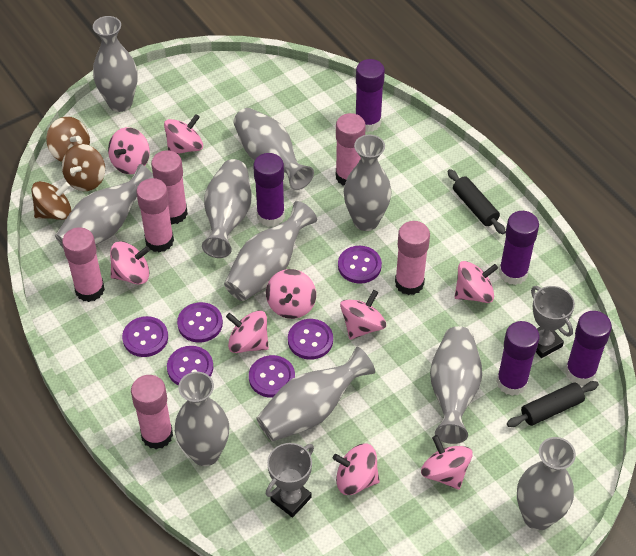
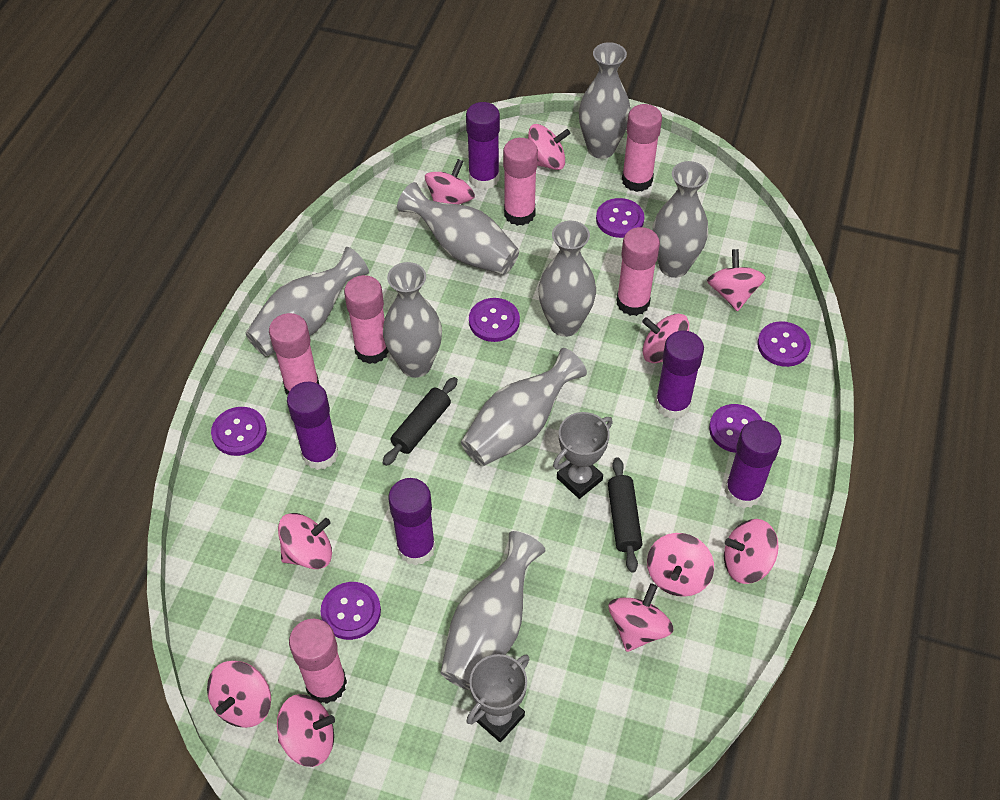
brown spinning top: [31,181,72,220] [46,117,90,162] [62,144,105,191] = 3 -> none = 0
grey vase: [55,164,153,249] [93,16,138,112] [175,372,229,466] [202,159,252,258] [224,201,317,301] [234,108,314,190] [256,347,375,442] [344,134,392,231] [430,326,482,444] [517,437,576,530] = 10 -> [246,247,369,356] [383,262,442,378] [397,182,519,275] [440,531,545,691] [461,348,587,466] [538,221,596,337] [579,42,630,159] [652,161,709,278] = 8
pink spinning top: [108,127,150,174] [110,241,150,284] [164,114,203,154] [226,311,269,353] [266,269,316,319] [333,444,380,495] [340,290,386,340] [421,435,473,490] [455,261,498,303] = 9 -> [207,661,271,728] [277,694,335,767] [278,513,332,569] [425,159,475,204] [528,124,570,170] [609,583,673,652] [642,314,689,363] [647,533,714,597] [707,249,766,311] [724,519,779,584] = 10

